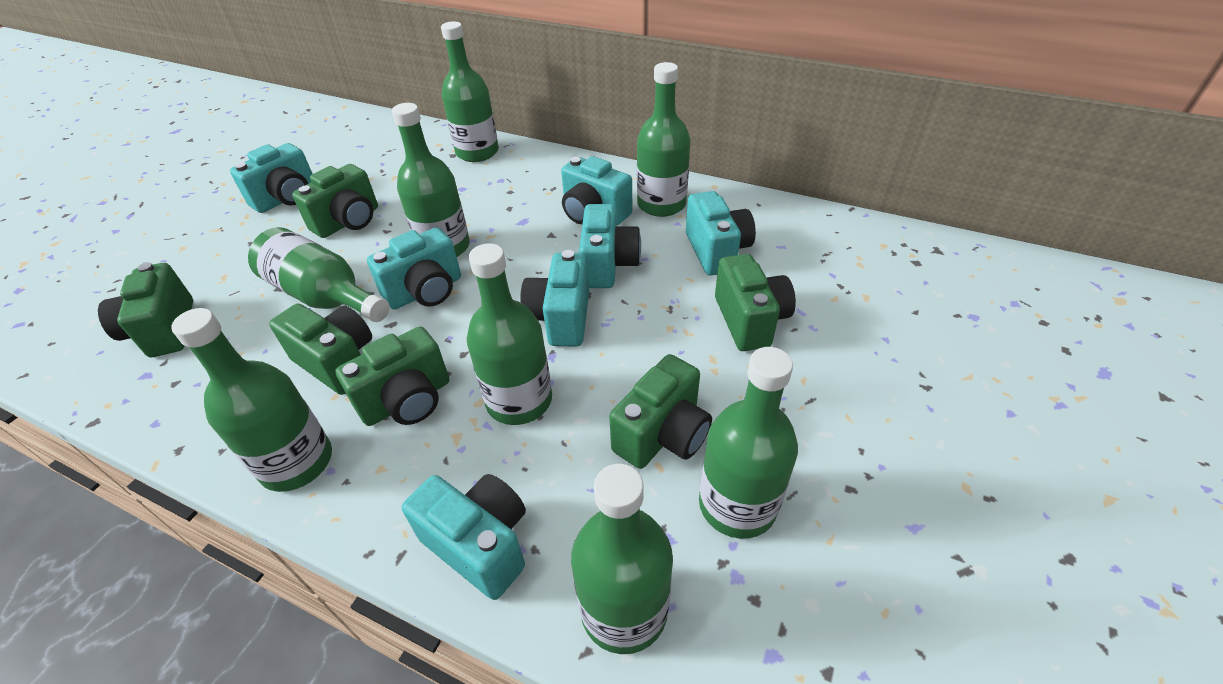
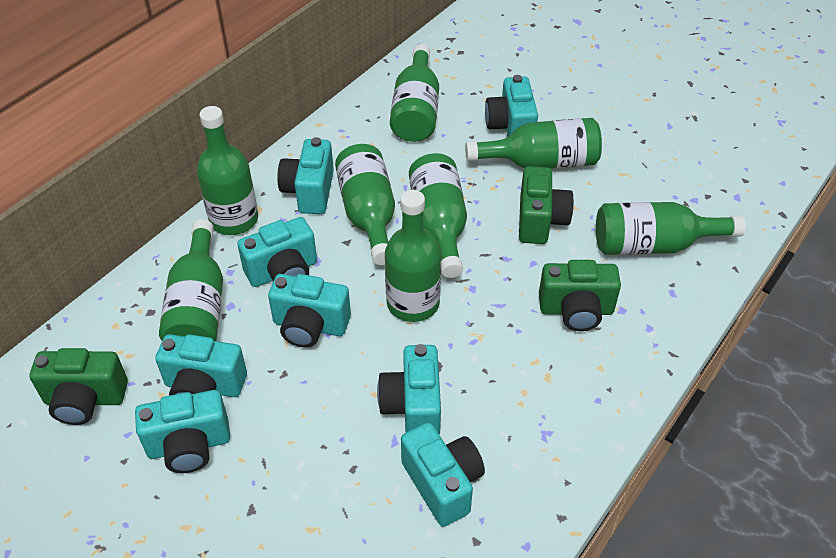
green camera: [98,262,193,357] [269,304,372,395] [292,164,378,238] [335,327,449,426] [609,354,712,469] [715,254,796,351] = 6 -> [30,348,128,425] [519,166,574,244] [539,260,621,331] = 3
turquoise camera: [230,143,313,213] [367,227,461,309] [402,474,526,600] [520,250,589,347] [561,156,632,225] [579,204,641,288] [686,191,756,276] = 7 -> [135,390,230,473] [155,334,247,397] [237,217,317,287] [268,274,351,348] [277,137,334,214] [377,344,441,435] [401,423,485,527] [485,75,538,137] = 8

